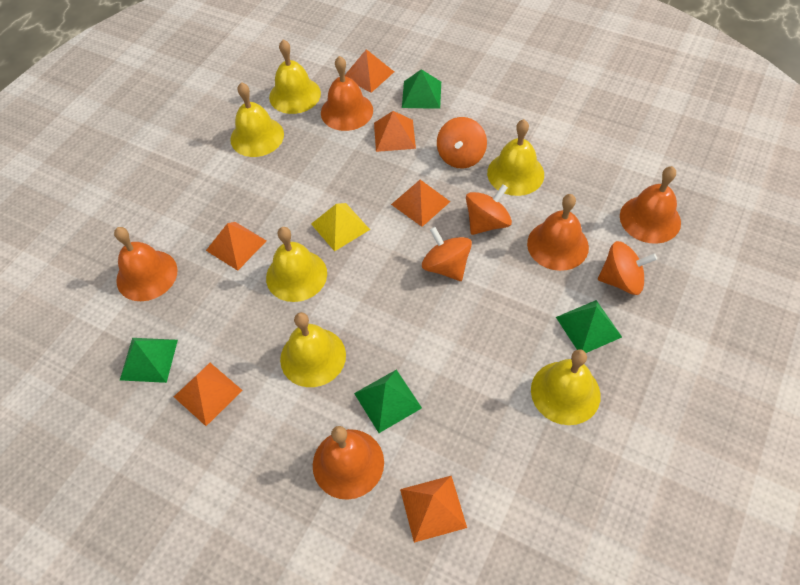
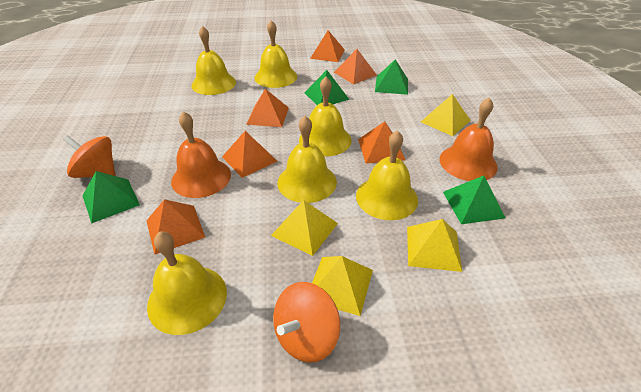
orange bell: [114,227,178,301] [313,426,384,500] [321,56,373,131] [527,194,589,271] [620,166,681,244] = 5 -> [171,111,231,198] [440,97,498,181] = 2
orange spinning top: [422,227,472,281] [437,117,487,169] [466,184,512,235] [598,241,657,295] = 4 -> [63,135,115,178] [273,282,340,363] = 2
yellow pyramid: [311,203,370,251] = 1 -> [271,200,338,256] [312,256,373,316] [407,219,462,272] [421,94,471,136] = 4

